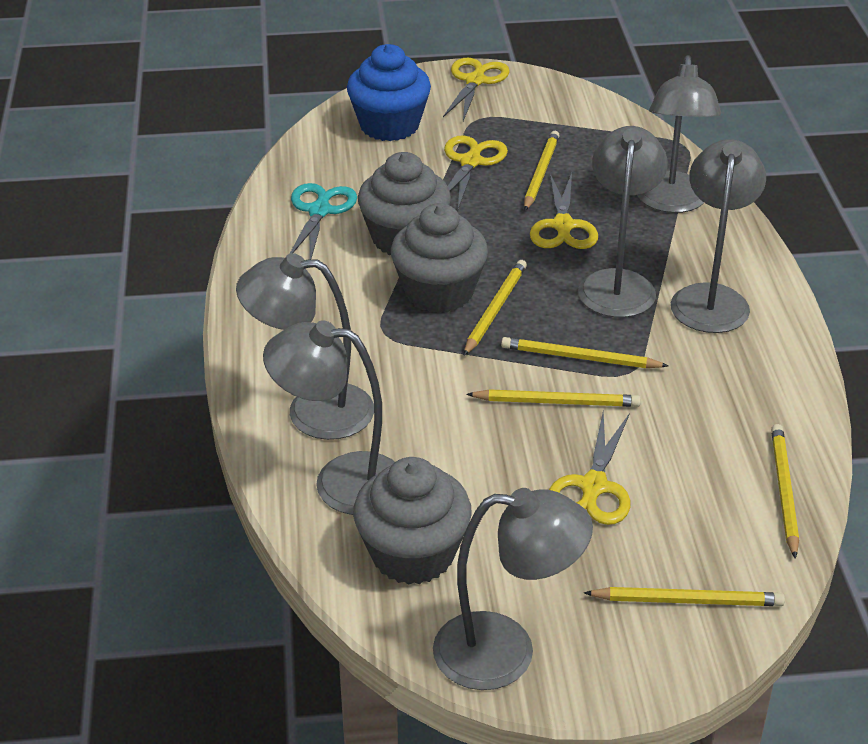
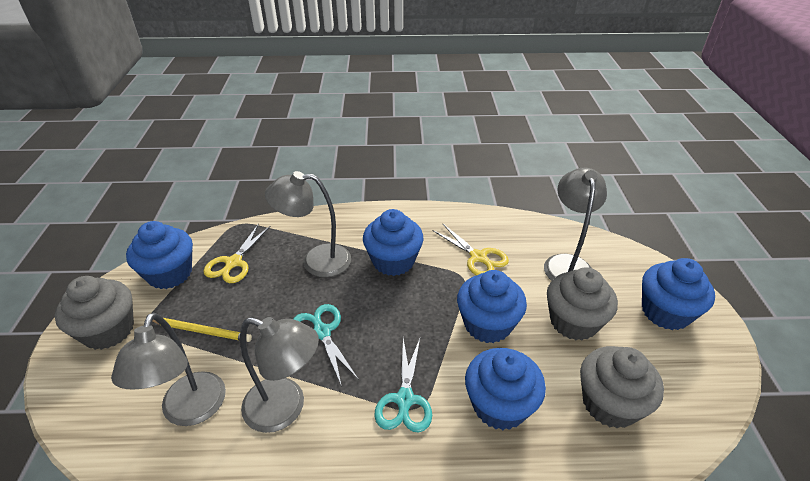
blue cupcake: [347,44,431,141] = 1 -> [126,221,193,289] [363,209,424,276] [457,270,527,343] [465,348,546,430] [642,258,715,330] = 5
grey lamp: [236,253,374,440] [263,320,395,515] [433,488,593,690] [578,126,668,318] [637,55,721,213] [671,139,766,333] = 6 -> [111,312,226,426] [240,317,319,433] [265,171,351,277] [544,168,607,281] = 4
turquoise scissors: [290,183,357,259] = 1 -> [294,304,359,387] [374,338,432,433] = 2
yellow pencil: [464,260,527,356] [466,389,641,407] [501,337,668,368] [524,131,560,211] [584,587,785,606] [771,424,799,559] = 6 -> [152,318,252,342] = 1
yellow scissors: [443,58,510,121] [444,135,508,209] [530,173,598,249] [549,412,630,525] = 4 -> [203,224,271,283] [432,224,509,276] = 2

